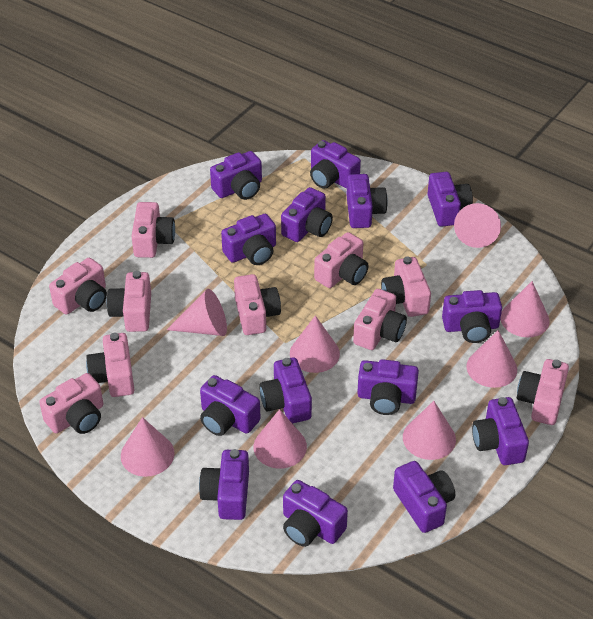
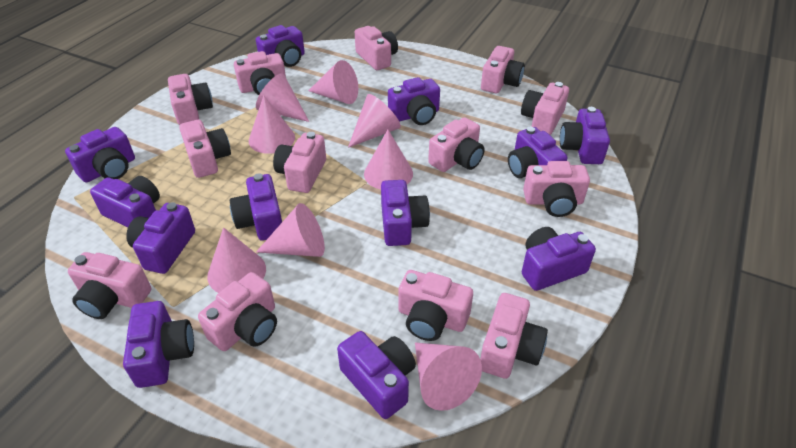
pink camera: [39,373,103,434] [49,258,107,315] [86,333,134,397] [107,271,151,332] [131,202,175,258] [234,274,281,335] [314,232,368,288] [353,289,407,350] [381,256,431,317] [517,359,569,425] = 10 -> [68,252,151,319] [168,74,213,125] [179,120,231,178] [198,272,277,351] [234,51,286,95] [273,132,326,193] [355,26,398,70] [398,270,473,341] [428,117,485,172] [480,293,548,379] [481,46,525,93] [521,82,569,135] [523,161,590,217] = 13
purple camera: [199,449,249,520] [200,375,261,436] [210,151,262,200] [221,214,276,265] [259,357,312,423] [281,187,333,242] [283,480,348,547] [310,140,361,189] [346,174,388,228] [357,359,419,415] [393,461,455,533] [427,172,473,227] [442,290,502,343] [472,397,529,465] = 14 -> [65,127,135,182] [90,176,160,227] [123,301,194,388] [126,202,195,274] [230,173,282,241] [256,25,305,67] [337,331,416,419] [381,180,430,246] [388,77,440,125] [508,127,567,178] [522,227,596,291] [560,107,610,164] = 12

